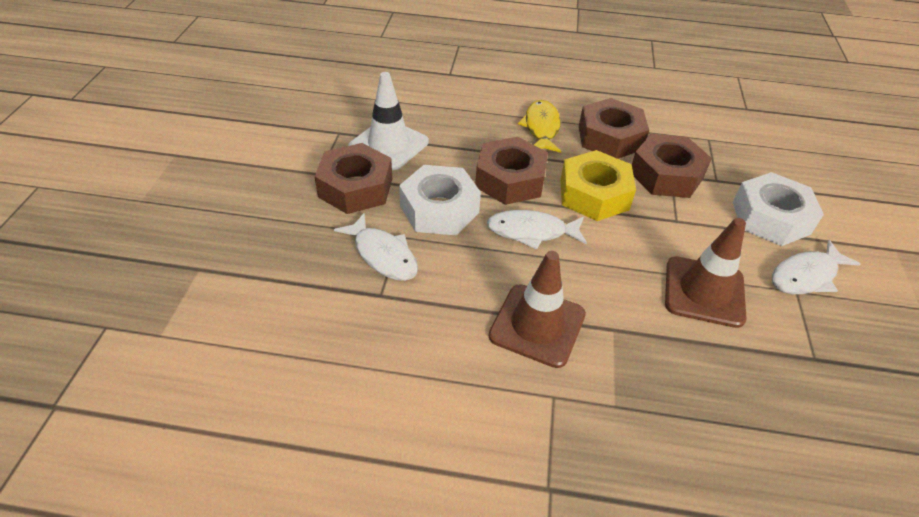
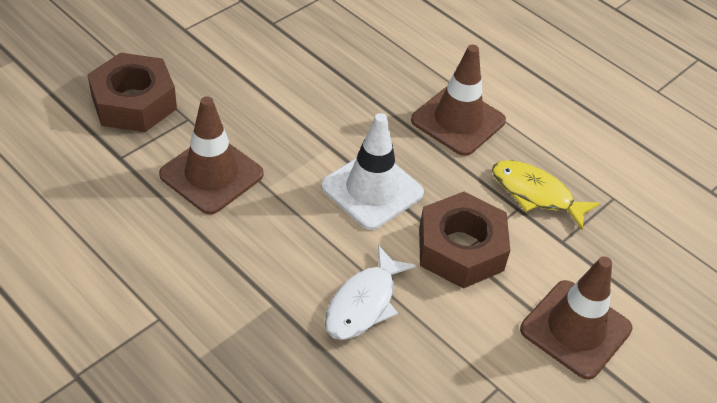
brown nut: [314,143,392,214] [475,137,548,205] [579,98,649,159] [632,134,712,198] = 4 -> [87,53,177,132] [419,192,510,288] = 2
brown traffic cone: [489,251,586,368] [665,218,747,328] = 2 -> [159,97,264,214] [411,45,506,156] [520,256,633,379] = 3
white fish: [334,213,418,281] [487,210,587,249] [772,240,861,294] = 3 -> [325,245,416,340] = 1
white nut: [399,165,481,235] [733,172,824,246] = 2 -> none = 0
yellow nut: [560,150,636,221] = 1 -> none = 0

